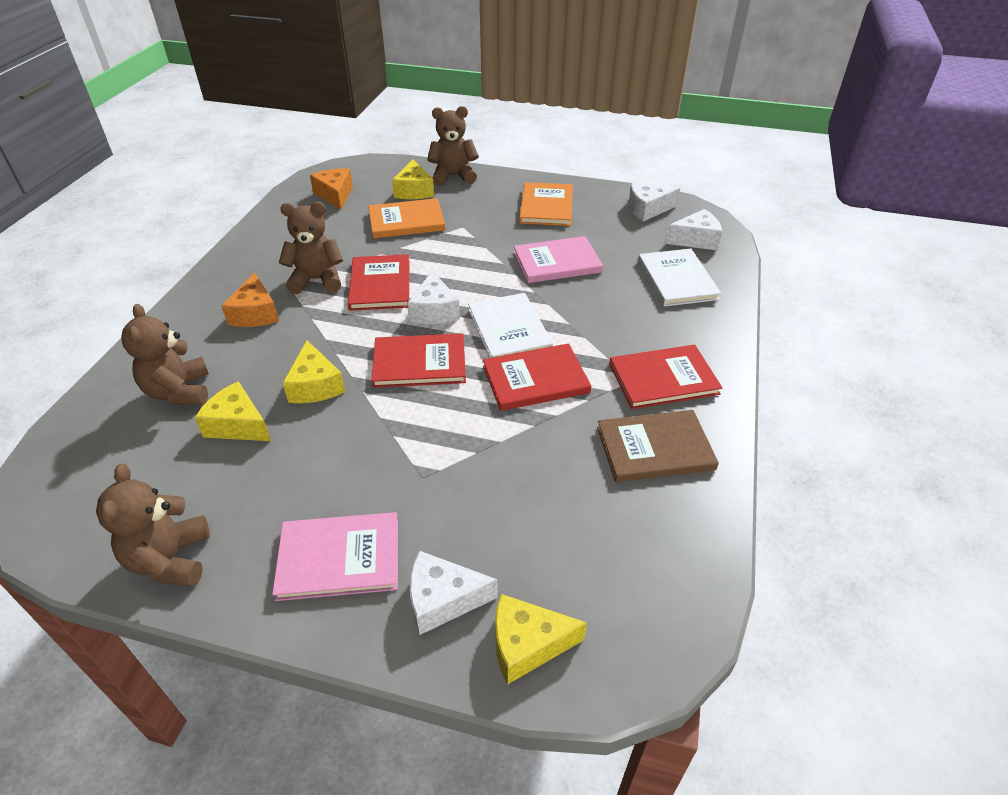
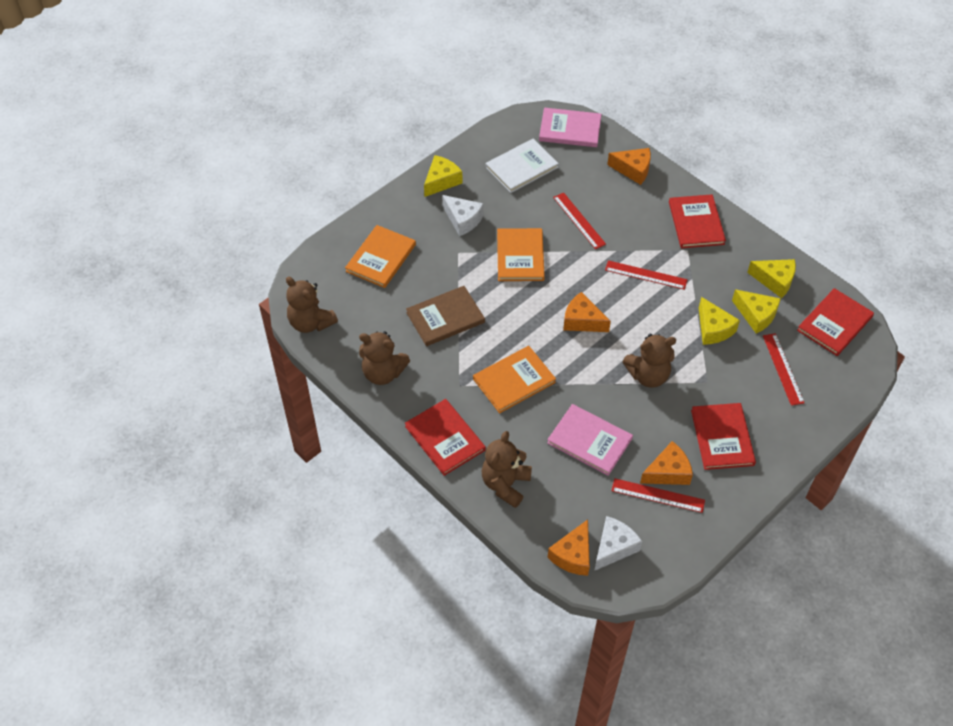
orange book: [368,198,445,239] [519,182,573,226] = 2 -> [345,225,416,288] [473,346,556,413] [497,228,545,281] = 3
orange cheese: [221,273,279,327] [310,168,353,210] = 2 -> [547,520,590,576] [563,292,611,332] [607,148,651,185] [640,441,693,485] = 4
red ruler: none = 0 -> [553,193,606,249] [605,260,688,290] [611,478,705,513] [763,333,805,406] = 4
white book: [468,293,553,358] [638,249,721,307] = 2 -> [486,139,559,193] = 1
white cheese: [408,270,460,324] [410,551,498,635] [629,183,680,222] [665,209,722,251] = 4 -> [442,195,484,236] [594,516,642,571] = 2

